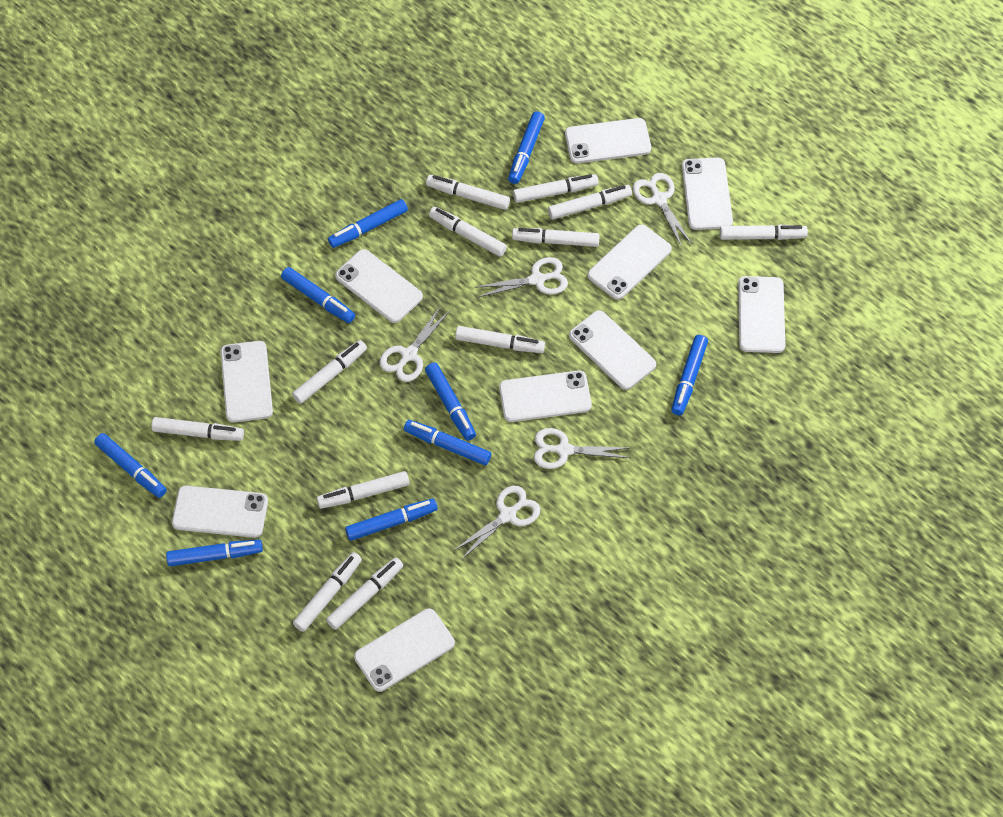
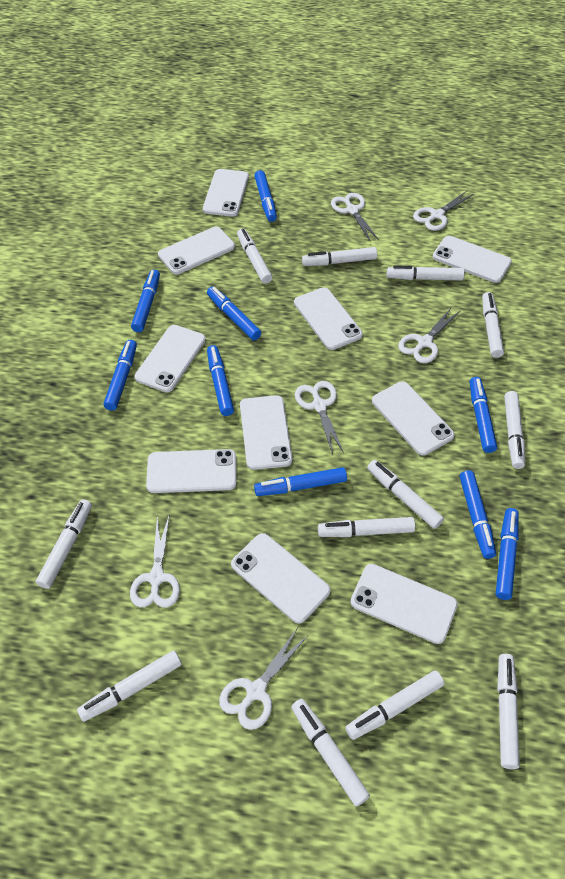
white scissors: [379,306,450,382] [453,486,540,560] [475,257,568,298] [534,428,630,469] [633,173,692,247] = 5 -> [130,515,180,608] [219,629,308,730] [295,381,344,454] [331,193,379,242] [398,307,460,363] [413,191,474,231] = 6

